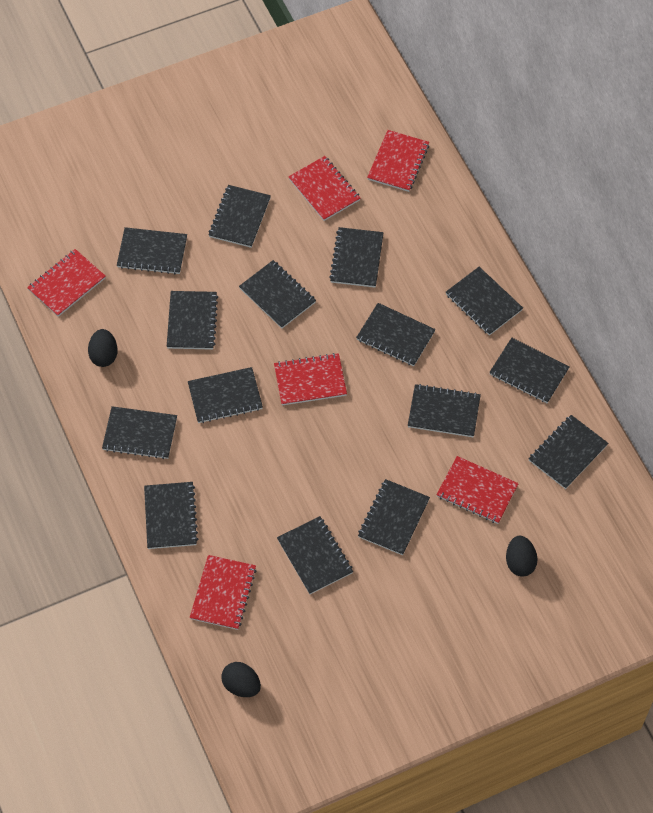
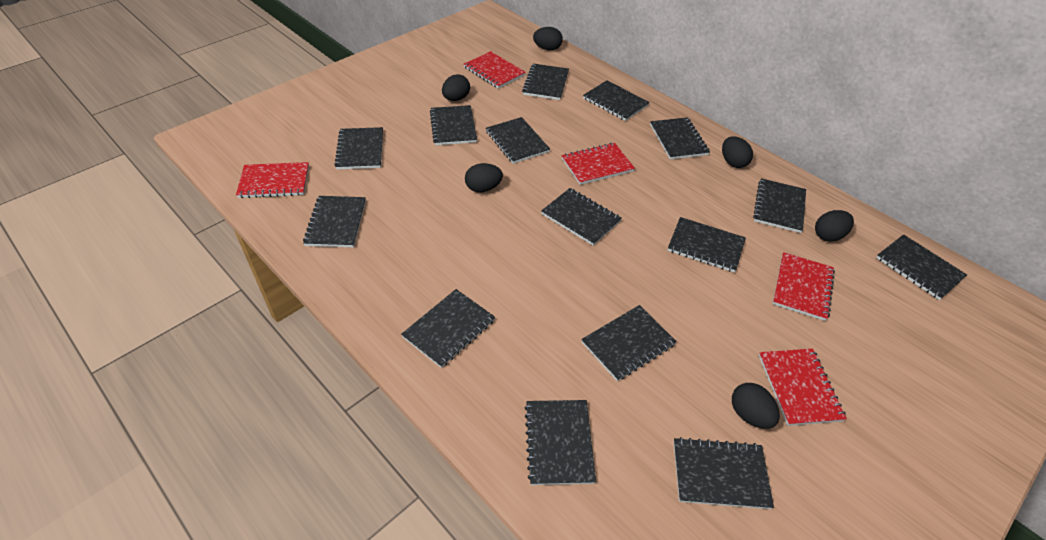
black egg: [88,329,118,367] [221,662,261,697] [506,536,538,577] = 3 -> [442,74,470,101] [465,163,503,192] [533,27,563,50] [722,136,753,168] [732,383,780,429] [815,210,854,242] = 6
red notebook: [27,249,106,317] [190,555,257,630] [274,353,347,405] [288,156,360,221] [367,130,429,192] [436,456,519,524] = 6 -> [236,162,309,198] [464,51,526,89] [562,143,635,185] [759,349,847,426] [773,252,835,321] = 5

